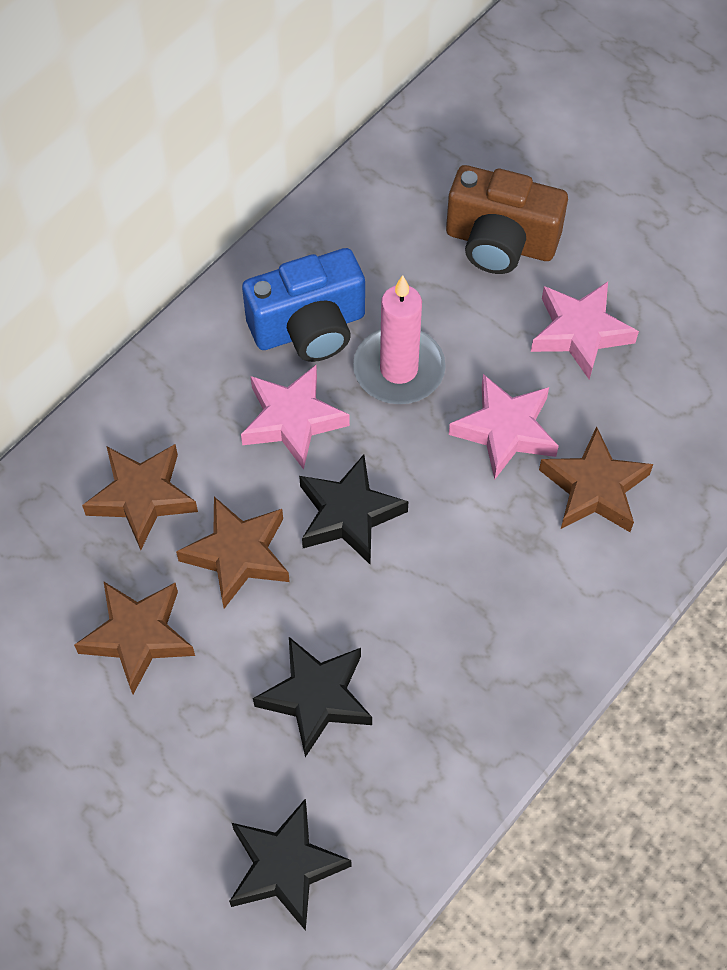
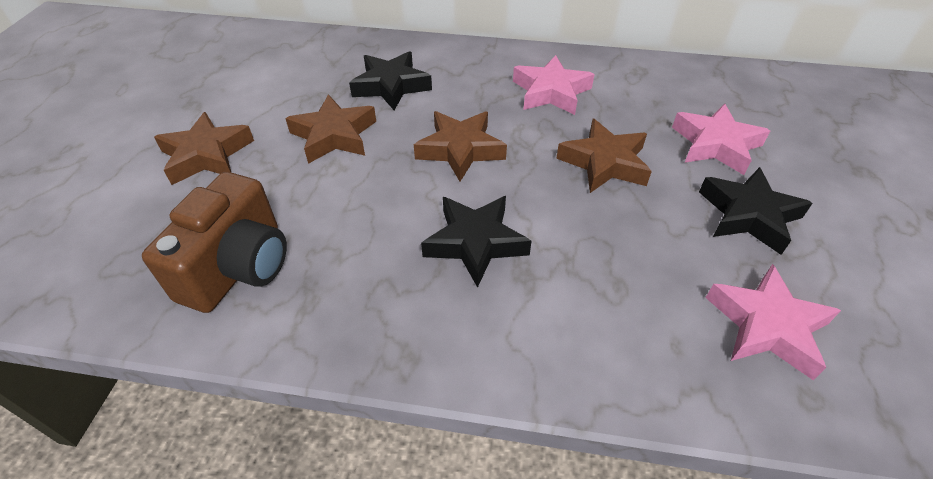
blue camera: [242,248,365,362] = 1 -> none = 0
pink candle: [353,275,446,404] = 1 -> none = 0

